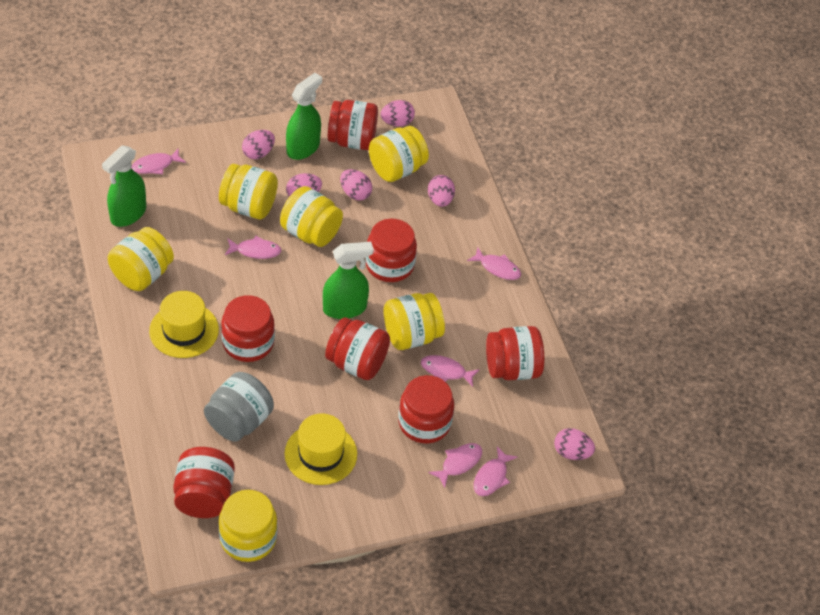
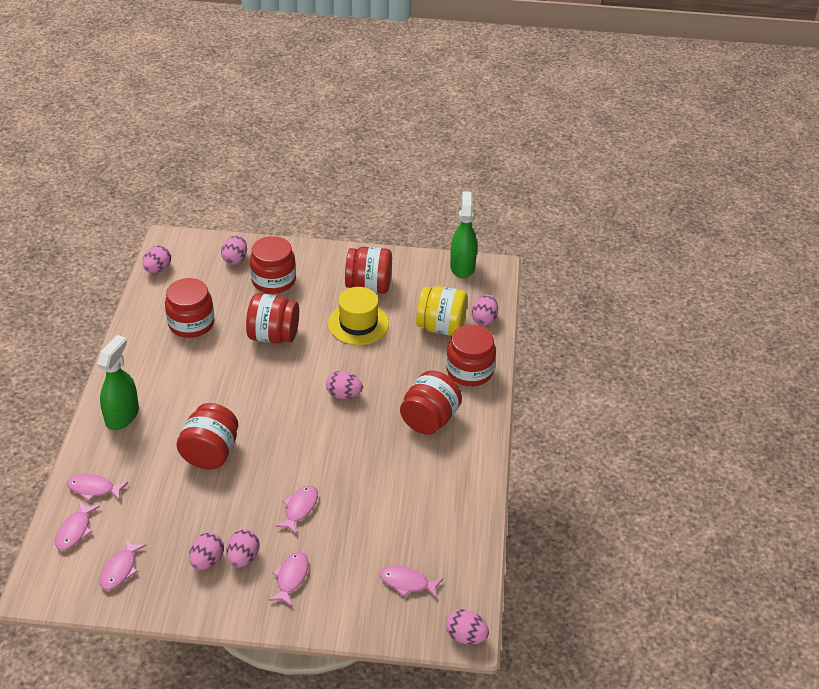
green spray bottle: [102,145,146,227] [286,73,322,160] [323,242,374,319] = 3 -> [97,335,139,430] [450,191,477,278] = 2
grey jar: [204,372,274,442] = 1 -> none = 0
pink egg: [242,130,275,159] [286,173,322,197] [340,169,372,201] [380,100,415,127] [428,175,455,207] [554,428,595,460] = 6 -> [143,245,171,273] [189,532,224,570] [221,235,247,265] [226,529,260,568] [326,371,363,399] [446,609,489,645] [472,295,498,326] = 7
yellow hat: [149,291,219,358] [285,413,357,485] = 2 -> [328,287,389,345] = 1
yellow jar: [108,227,174,291] [219,164,278,220] [219,490,277,562] [280,186,343,247] [369,126,429,182] [383,293,445,350] = 6 -> [416,286,468,336] = 1

